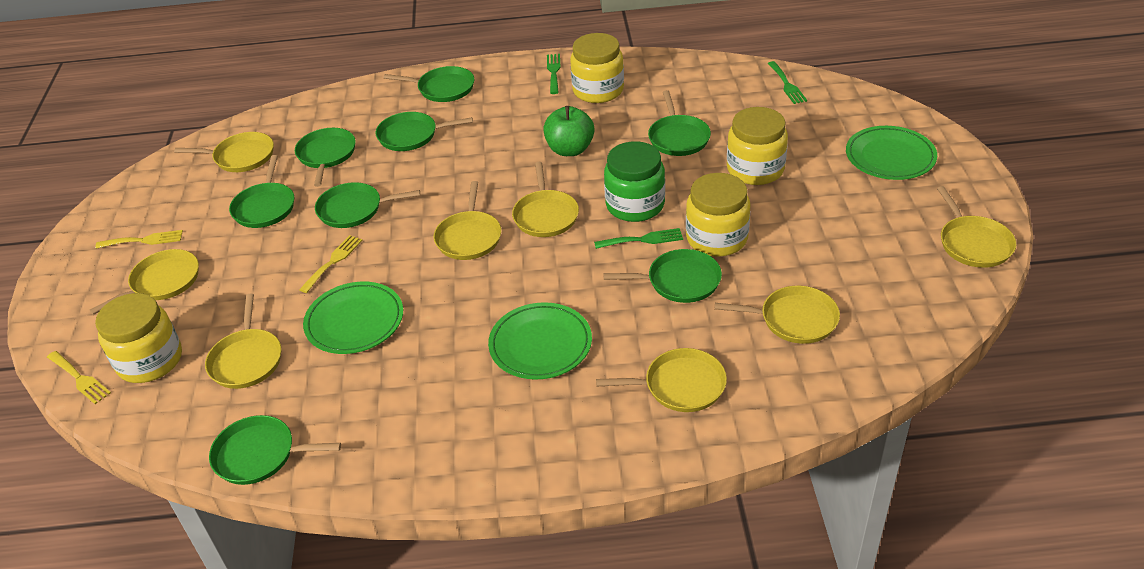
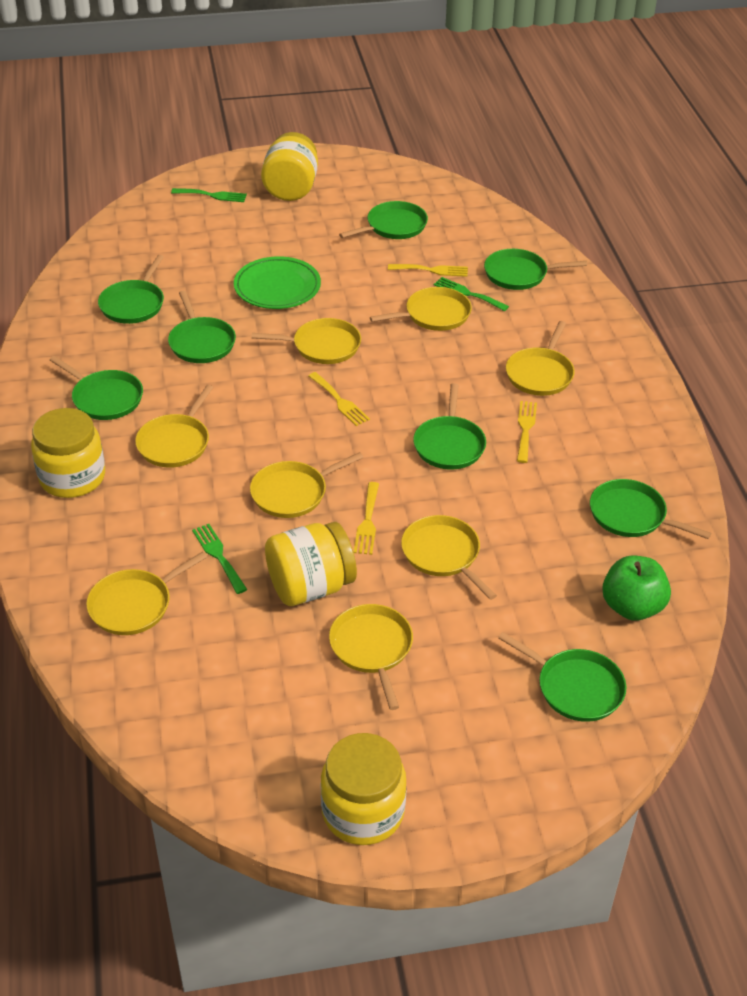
green jar: [604,141,665,222] = 1 -> none = 0
green plate: [303,282,403,354] [488,302,592,380] [846,126,937,180] = 3 -> [234,256,321,309] = 1
yellow fork: [47,351,111,404] [95,230,183,249] [299,235,363,293] = 3 -> [308,372,370,426] [354,482,379,555] [388,264,468,277] [517,401,537,463] = 4

